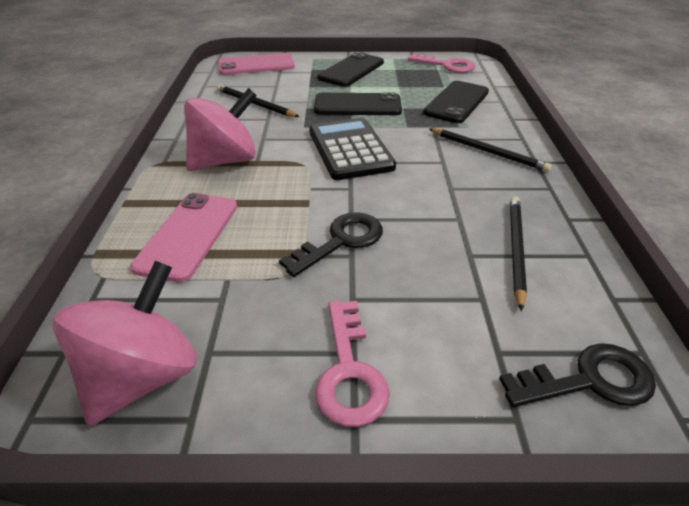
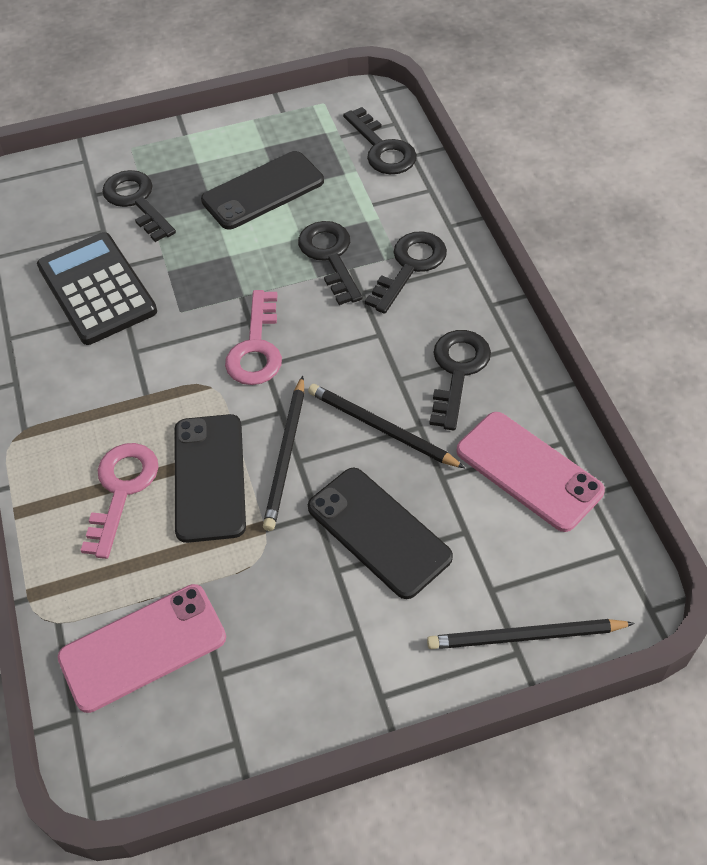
black key: [279,212,383,277] [499,343,656,407] = 2 -> [102,170,176,242] [298,221,362,305] [343,107,417,174] [365,231,447,314] [429,330,491,431] = 5
pink spinning top: [52,261,197,426] [184,88,257,171] = 2 -> none = 0

